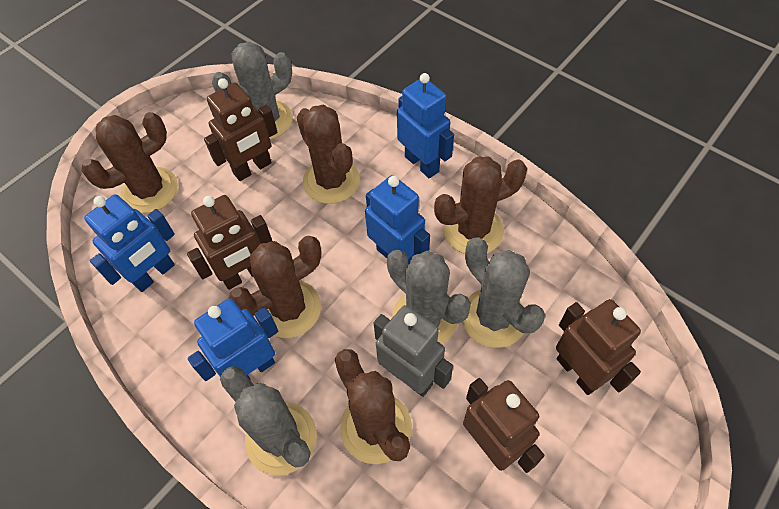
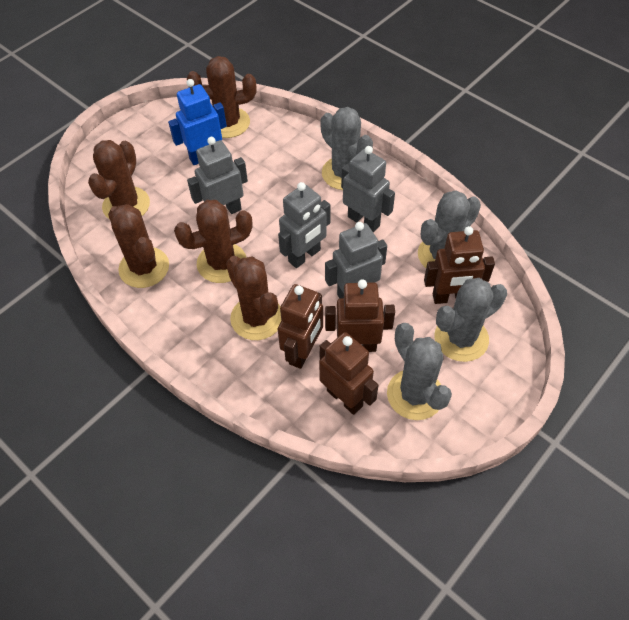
blue robot: [84,194,175,292] [188,298,278,381] [365,175,430,265] [397,73,454,179] = 4 -> [168,79,227,165] = 1
grey robot: [374,305,453,397] = 1 -> [187,137,248,214] [278,182,330,268] [325,222,387,298] [341,146,395,232] = 4

